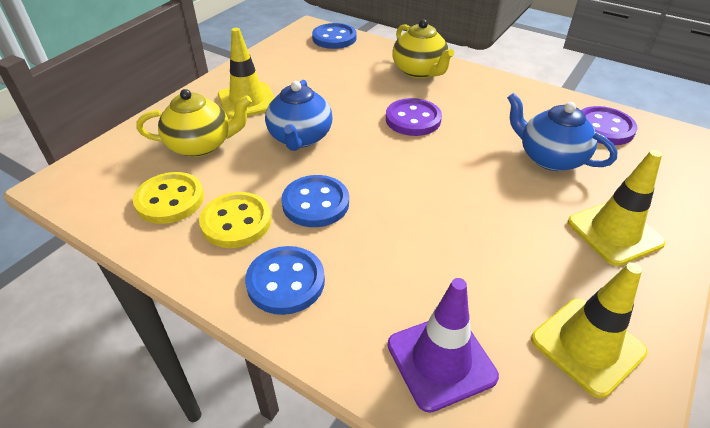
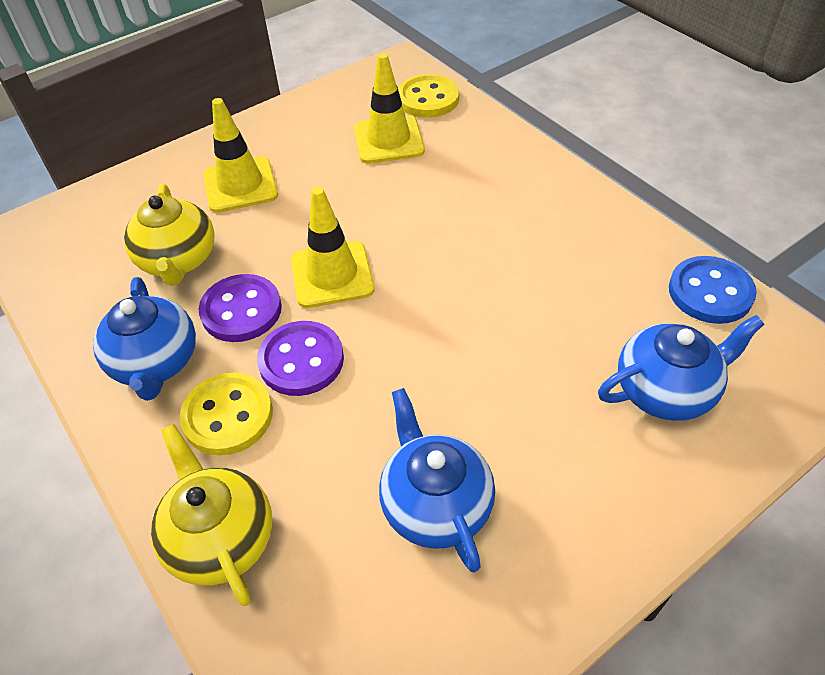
blue button: [245,246,325,315] [281,175,349,227] [312,23,357,49] = 3 -> [669,256,757,324] = 1
blue teapot: [265,80,332,151] [507,93,618,171] = 2 -> [93,277,196,401] [379,388,495,572] [598,315,765,421] = 3
purple traffic cone: [387,278,499,413] = 1 -> none = 0

